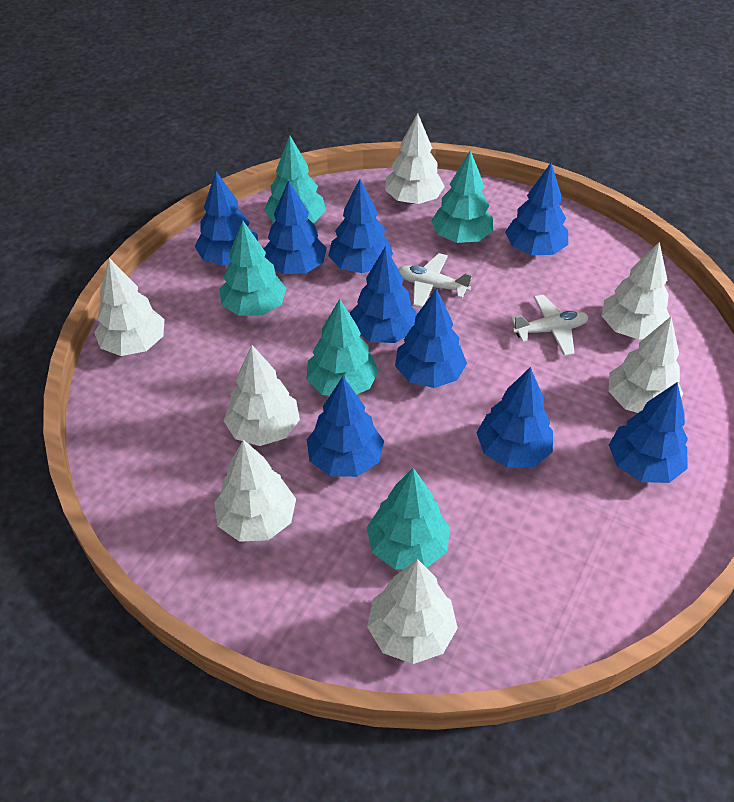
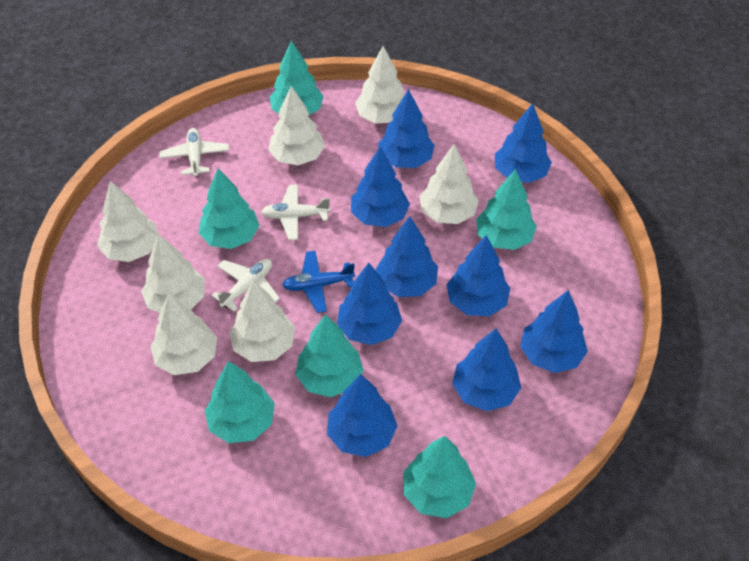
blue plane: none = 0 -> [282,251,355,313] = 1
turquoise tree: [219,221,286,316] [264,136,326,223] [306,299,379,396] [367,468,450,570] [431,150,493,243] = 5 -> [199,168,260,249] [205,361,275,443] [269,40,324,115] [295,314,364,397] [404,436,476,518] [476,169,537,250] = 6
white plane: [398,253,472,308] [511,295,588,356] = 2 -> [159,128,229,178] [212,259,280,312] [261,185,330,240] = 3

